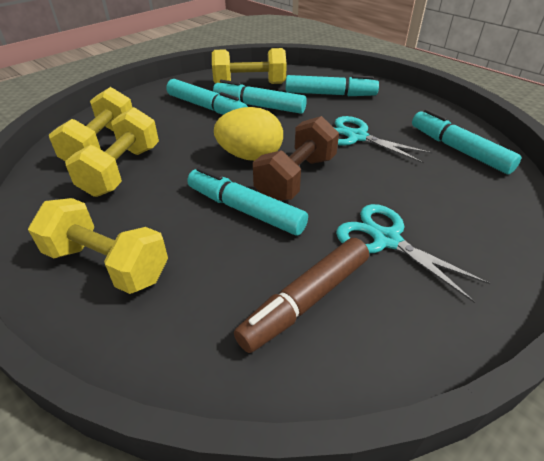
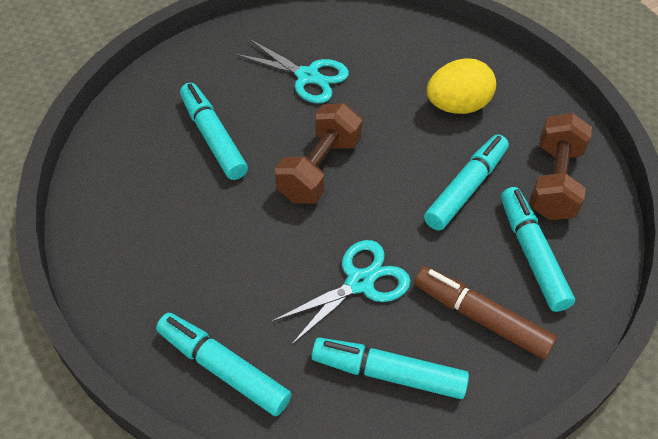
brown dumbbell: [253,116,339,201] = 1 -> [275,103,362,204] [530,113,592,220] = 2
yellow dumbbell: [28,198,168,294] [49,87,133,161] [65,107,159,197] [212,48,287,84] = 4 -> none = 0

